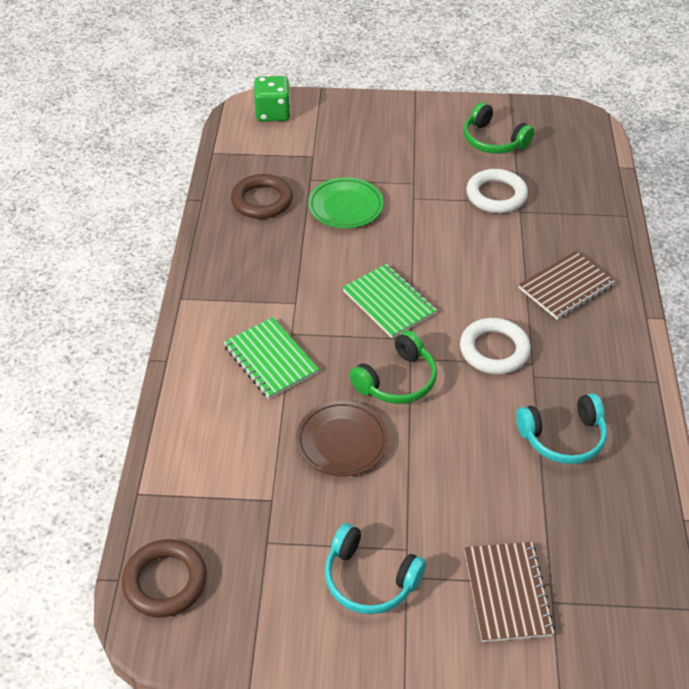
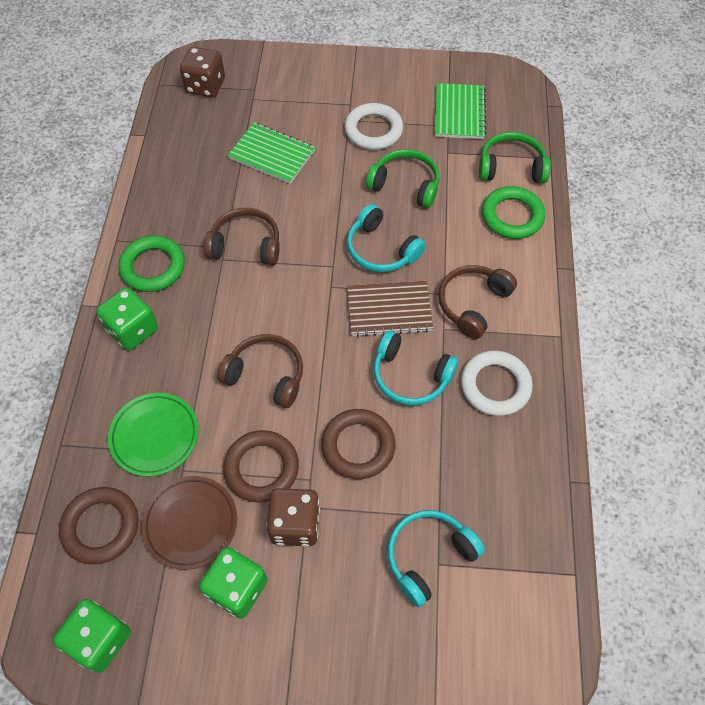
brown dice: none = 0 -> [180,47,225,97] [266,488,320,547] = 2
brown headphones: none = 0 -> [204,208,280,265] [217,334,303,408] [438,265,517,339] = 3
brown notebook: [464,542,555,642] [518,251,615,320] = 2 -> [347,281,433,337] = 1
brown ring: [122,539,207,618] [231,174,293,219] = 2 -> [59,487,139,564] [223,430,299,503] [321,409,396,479] = 3
green dice: [254,76,291,122] = 1 -> [53,599,131,673] [96,287,158,351] [199,547,267,619] = 3
green ring: none = 0 -> [119,235,185,292] [482,186,545,239] = 2
turquoise headphones: [325,523,426,614] [516,393,607,464] = 2 -> [347,204,426,272] [374,331,459,406] [387,510,485,608] = 3

